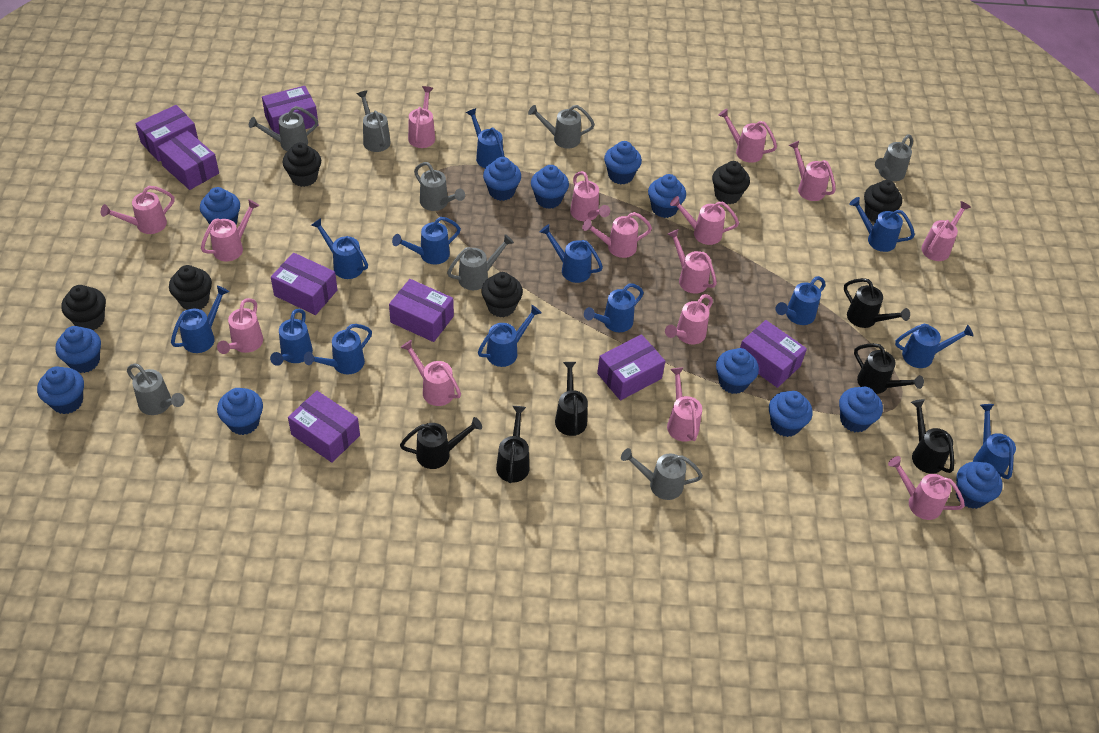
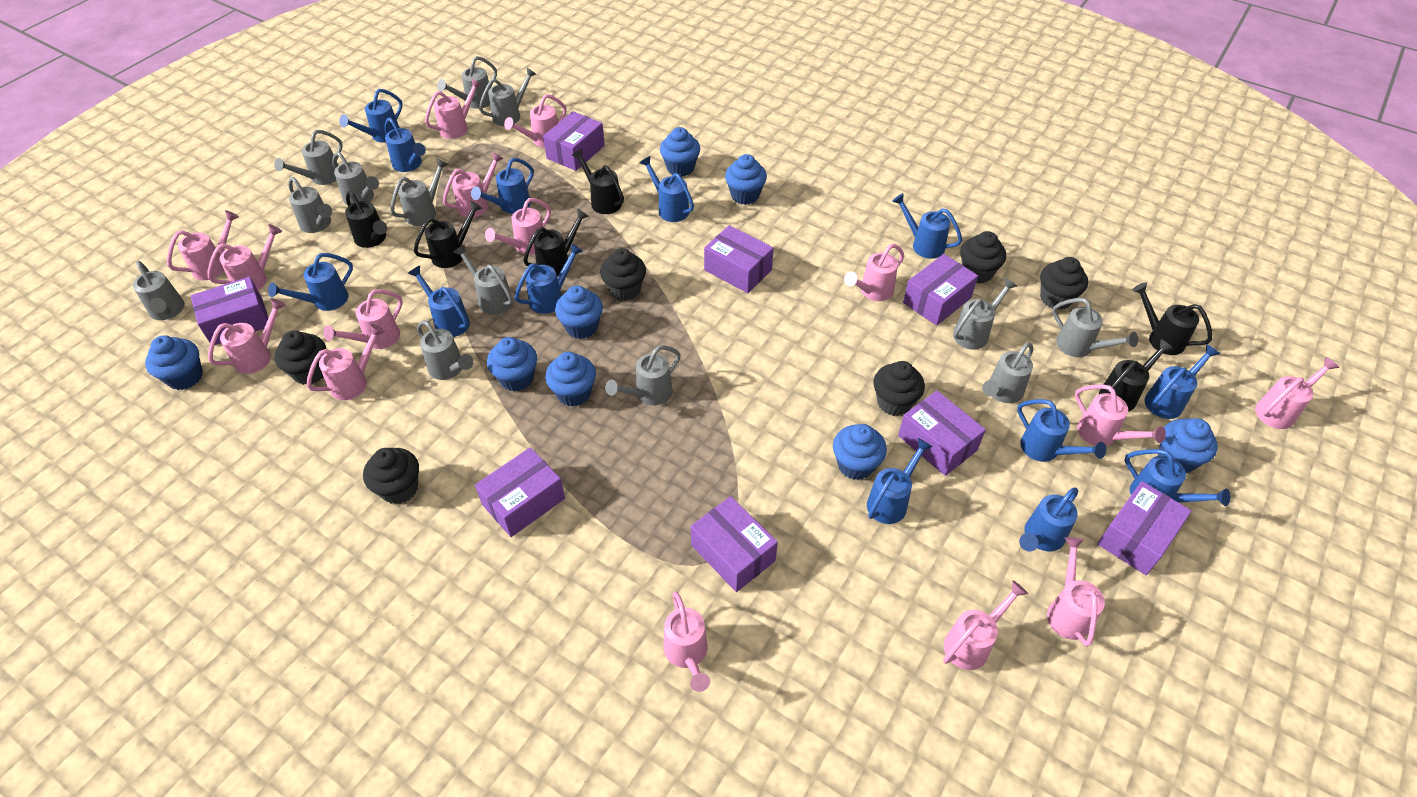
blue cupcake: [37,366,84,414] [55,326,101,373] [200,187,240,225] [217,388,263,435] [483,157,521,201] [531,165,569,209] [604,141,642,184] [648,174,686,218] [716,348,759,394] [769,391,813,437] [839,387,883,433] [956,462,1003,509] = 12 -> [145,335,203,390] [487,337,537,391] [545,352,596,407] [555,285,603,339] [660,127,700,177] [725,154,767,205] [833,424,887,480] [1158,418,1218,474] = 8
grey watering can: [127,364,185,415] [249,106,318,151] [357,91,391,152] [414,162,465,211] [447,234,514,290] [528,105,595,148] [621,448,703,500] [875,134,913,181] = 8 -> [133,261,185,320] [274,130,343,185] [288,177,332,233] [332,152,379,205] [390,158,449,226] [417,320,474,380] [437,56,497,109] [453,244,513,315] [479,68,536,126] [605,345,681,405] [953,278,1017,350] [982,342,1034,403] [1052,298,1138,357] = 13

